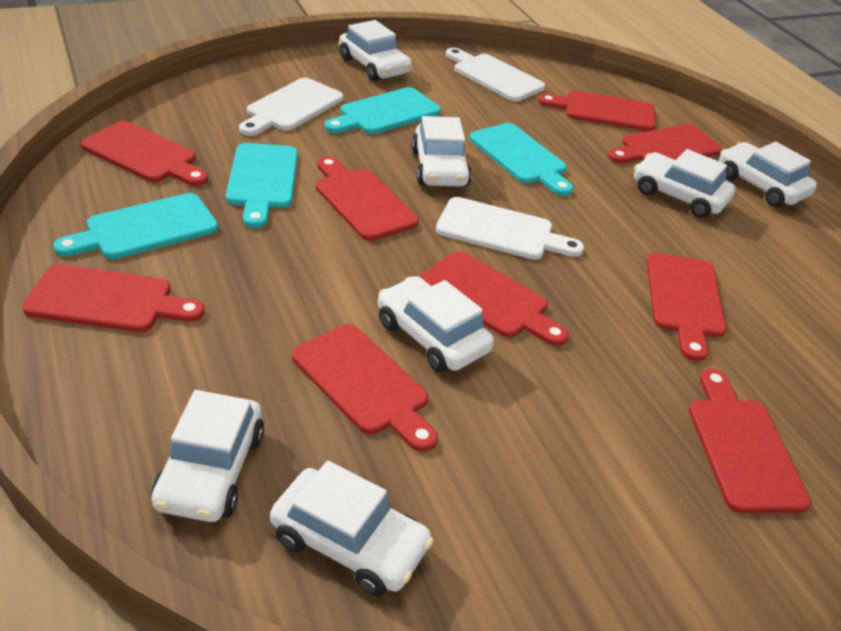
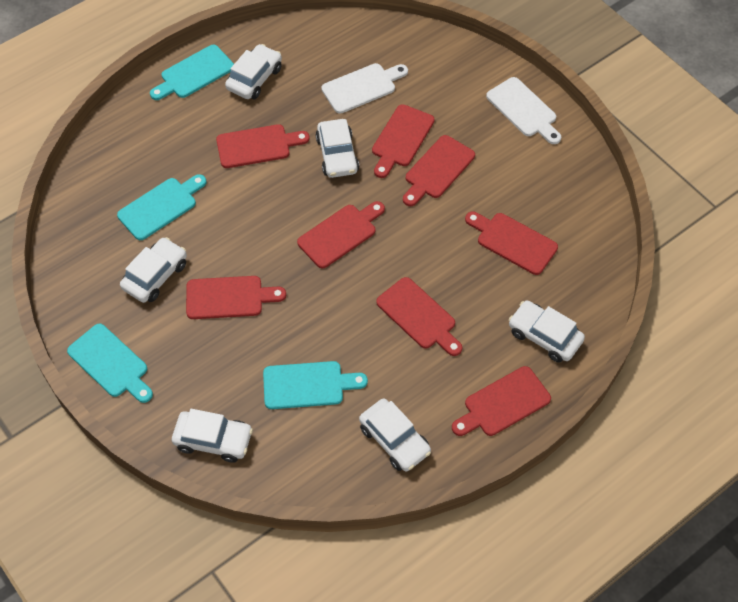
red cutting board: [22,264,205,332] [81,121,208,186] [292,324,438,452] [316,156,419,241] [419,251,569,346] [538,91,656,131] [608,124,722,164] [647,253,727,361] [689,369,811,513] = 9 -> [186,276,286,319] [216,124,310,168] [297,201,385,268] [372,104,435,178] [376,277,463,356] [403,135,475,206] [452,366,551,436] [465,212,558,275] = 8
white car: [151,390,264,522] [270,461,434,596] [339,20,412,81] [378,276,494,373] [411,116,472,187] [634,149,736,218] [719,142,817,207] = 7 -> [120,237,187,303] [172,409,253,463] [225,44,282,99] [316,119,359,178] [359,398,431,472] [509,300,585,363] = 6
white cutting board: [239,78,343,136] [436,197,584,260] [446,48,545,101] = 3 -> [321,63,408,114] [486,77,561,144] = 2

